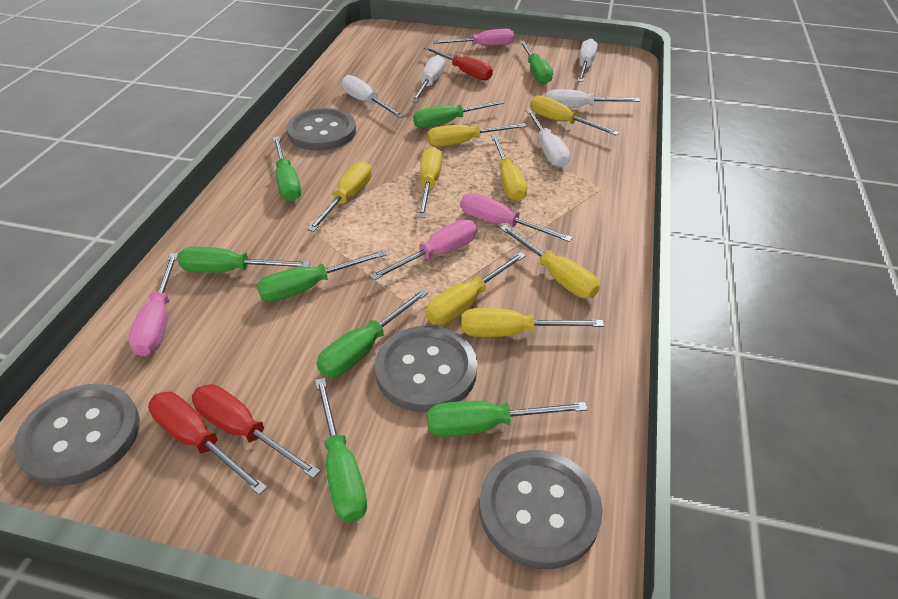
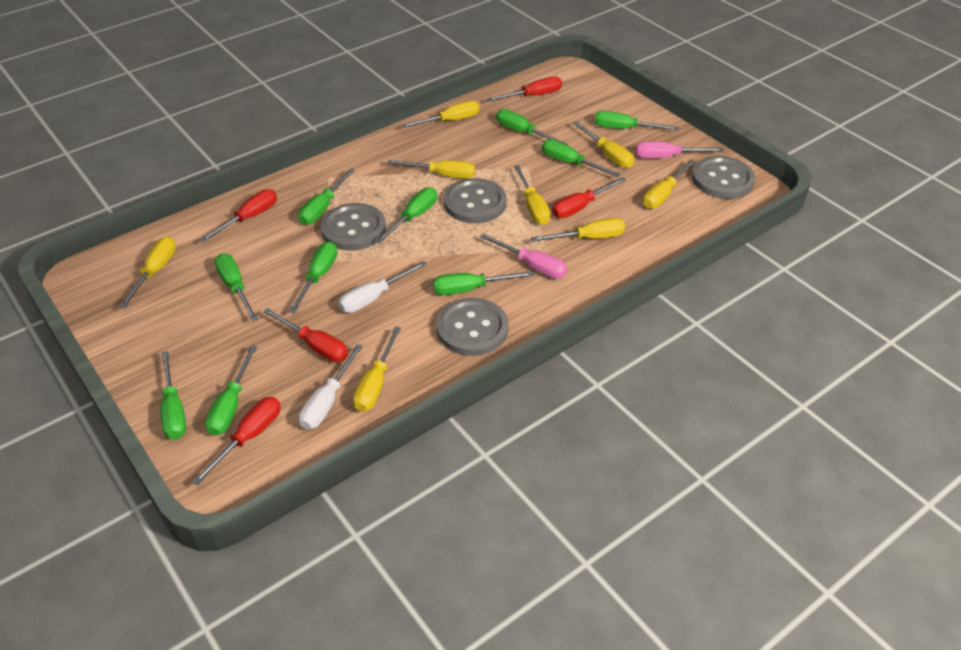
green screwdriver: [178,247,310,273] [257,250,386,302] [273,137,301,201] [315,378,367,522] [317,289,428,377] [413,100,505,128] [427,401,588,437] [519,41,553,84] = 8 -> [160,351,186,440] [205,345,257,436] [215,254,258,321] [289,242,337,313] [298,168,355,225] [375,187,437,244] [433,271,534,295] [496,109,567,145] [542,140,621,177] [594,111,679,130] = 10
pink screwdriver: [129,253,178,356] [370,220,477,281] [433,29,514,46] [460,193,573,242] = 4 -> [480,234,567,278] [636,141,724,158] = 2
red screwdriver: [148,392,267,495] [192,384,320,479] [424,46,493,81] = 3 -> [192,397,280,485] [199,189,277,242] [263,308,348,362] [487,77,562,102] [552,177,626,218] = 5
white screwdriver: [342,75,404,118] [411,55,445,102] [526,109,570,168] [545,89,640,108] [577,39,598,82] = 5 -> [299,344,363,429] [338,261,427,313] = 2

